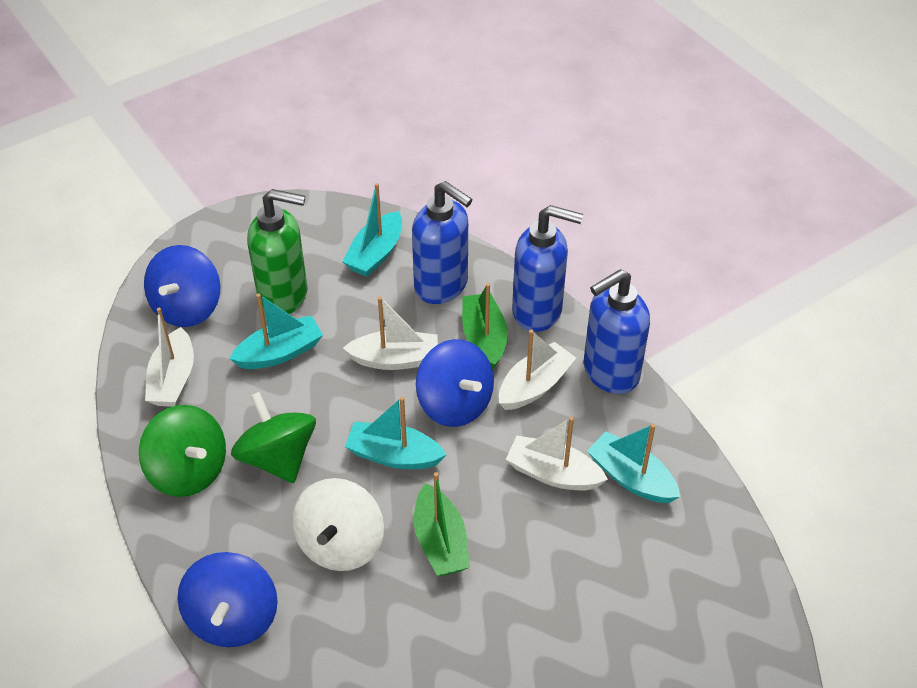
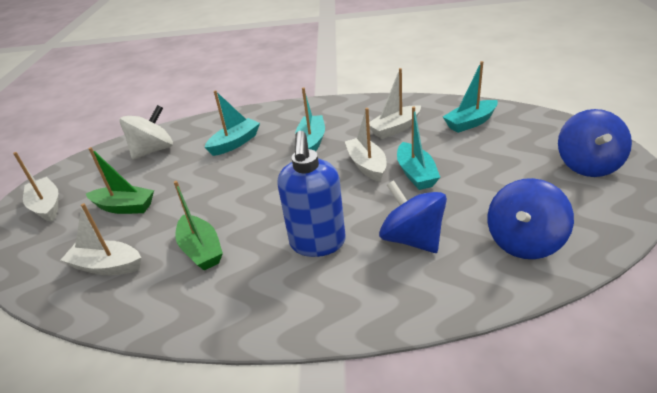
blue soap dispenser: [412,181,472,304] [512,205,583,332] [584,269,650,394] = 3 -> [278,131,346,257] = 1
green soap dispenser: [247,189,307,314] = 1 -> none = 0
green spinning top: [139,405,226,497] [231,392,316,483] = 2 -> none = 0

